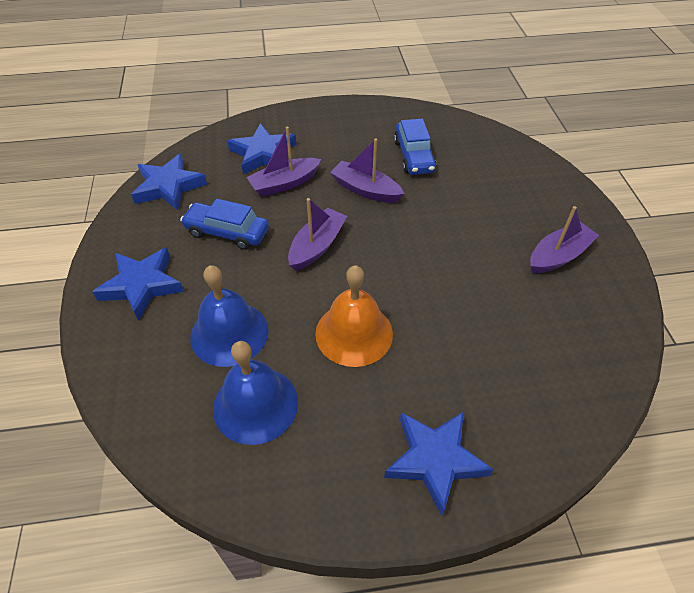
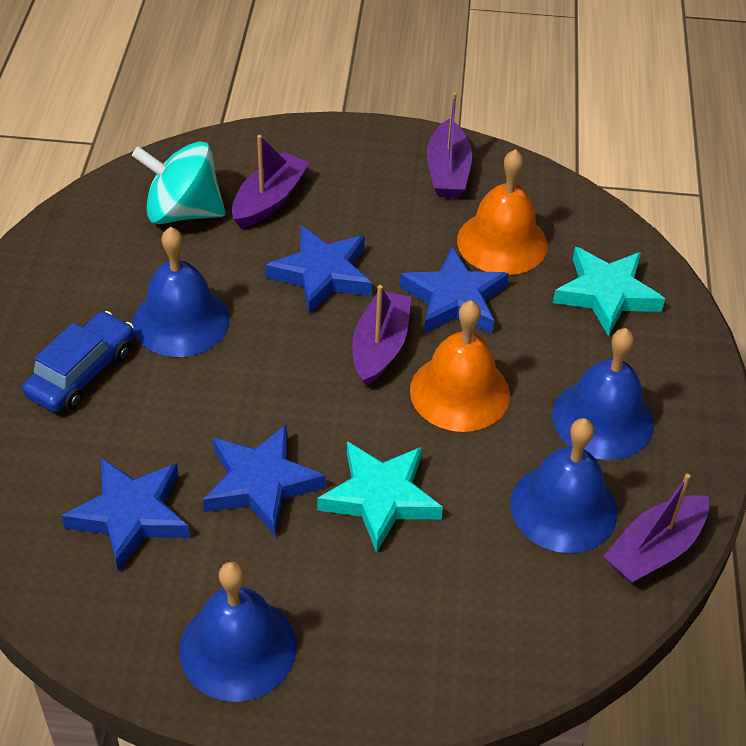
blue bell: [190,265,268,367] [213,341,298,445] = 2 -> [132,227,230,357] [179,562,297,702] [511,418,618,553] [552,328,654,460] = 4
blue car: [180,199,269,250] [394,119,436,175] = 2 -> [22,311,134,412] = 1
orange bell: [315,265,393,367] = 1 -> [410,300,510,432] [457,149,548,275] = 2
turquoise spinning top: none = 0 -> [132,141,226,224] = 1
turquoise star: none = 0 -> [317,441,443,553] [553,247,665,336] = 2

